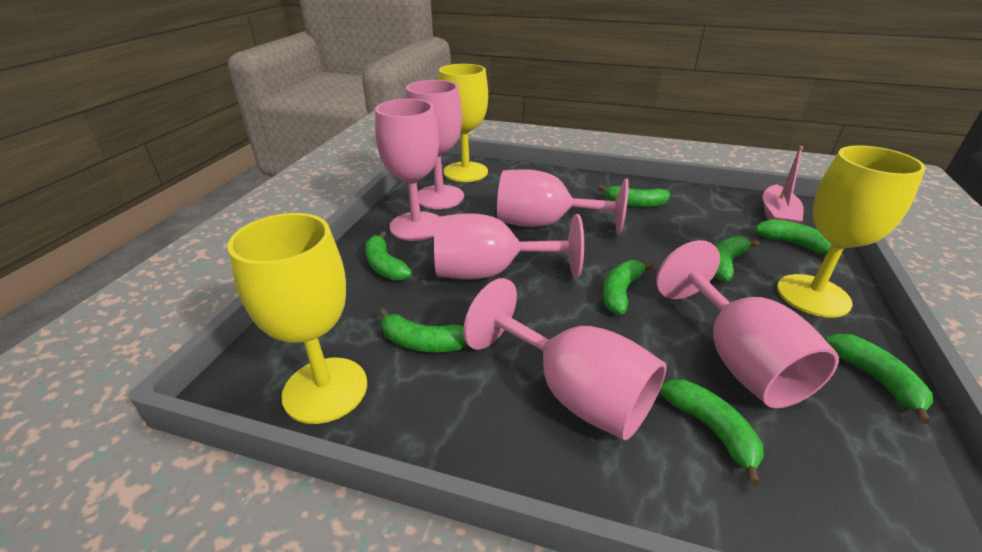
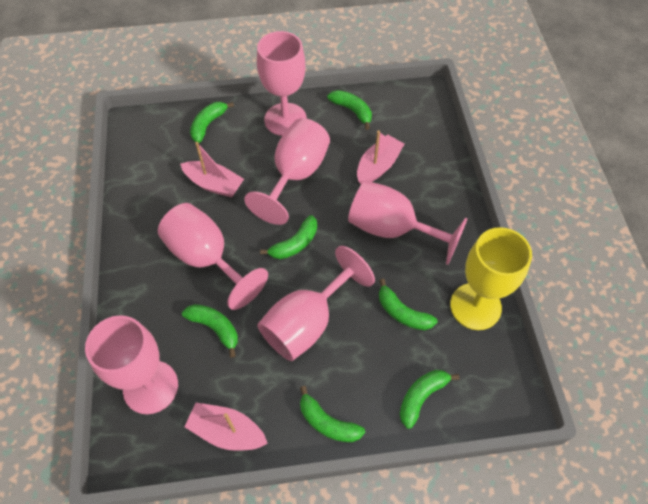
green banana: [365,231,412,281] [379,308,467,352] [598,185,670,207] [603,260,654,314] [659,379,763,486] [714,236,759,281] [755,219,844,260] [825,334,933,424] = 8 -> [182,304,238,358] [190,102,234,143] [260,215,317,259] [300,386,365,443] [327,90,372,130] [379,278,438,331] [399,370,460,429] = 7
pink boat: [763,146,803,224] = 1 -> [180,142,244,197] [184,403,268,451] [357,131,404,184] = 3
yellow goblet: [228,213,367,424] [439,64,488,182] [777,145,926,318] = 3 -> [450,227,532,330] = 1

